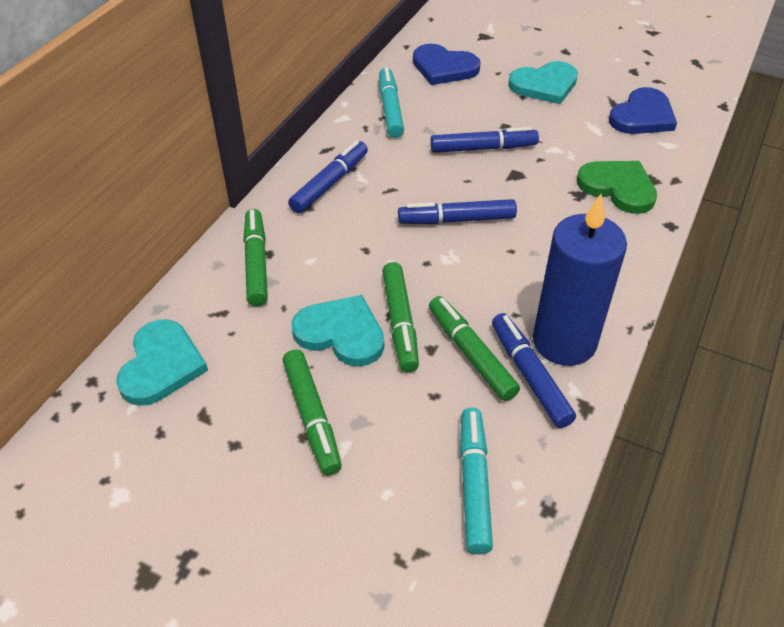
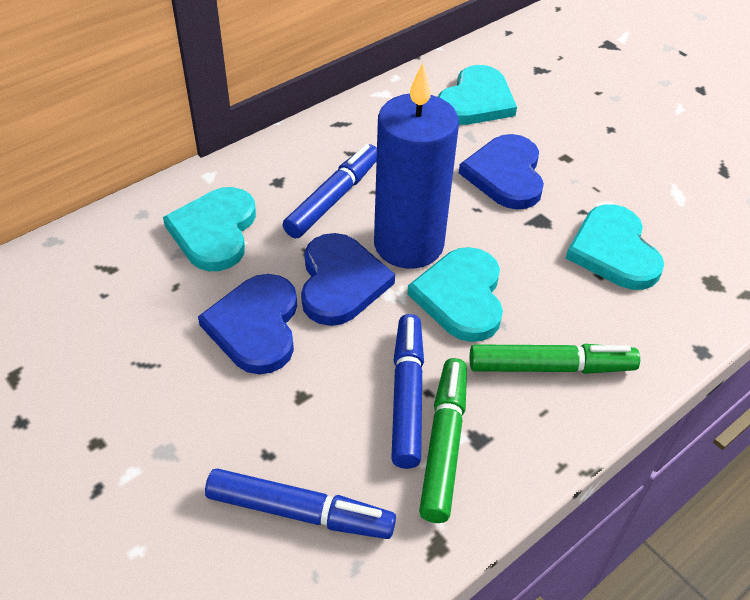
blue heart: [413,44,481,85] [609,87,677,134] = 2 -> [198,274,297,374] [301,233,395,326] [459,134,544,209] = 3
blue marker: [288,141,368,214] [398,199,517,224] [430,127,539,153] [492,313,576,428] = 4 -> [205,468,396,539] [283,144,377,238] [391,314,424,469] = 3
green heart: [577,161,657,214] = 1 -> none = 0
green marker: [243,209,268,306] [283,350,342,475] [382,262,419,372] [429,296,520,401] = 4 -> [419,358,467,523] [470,344,640,374] = 2
turquoise heart: [116,319,208,406] [291,295,384,367] [508,61,578,104] = 3 -> [163,187,256,271] [407,247,503,342] [438,65,517,125] [565,204,664,290] = 4
turquoise marker: [379,67,404,138] [460,408,493,554] = 2 -> none = 0

